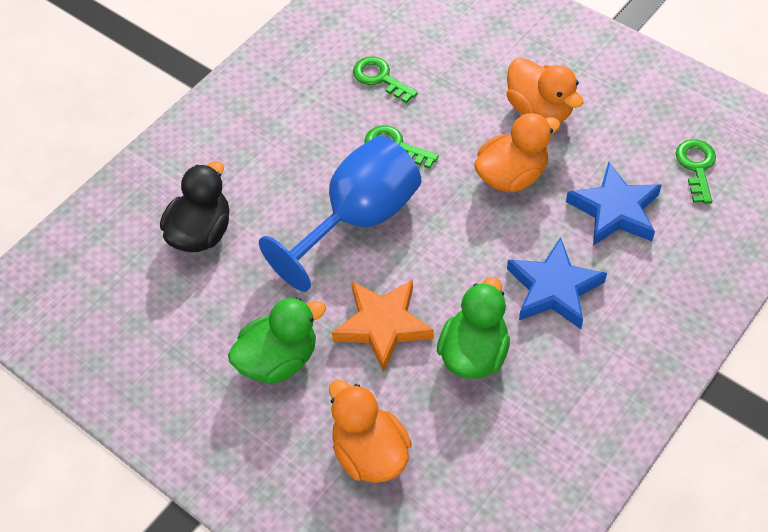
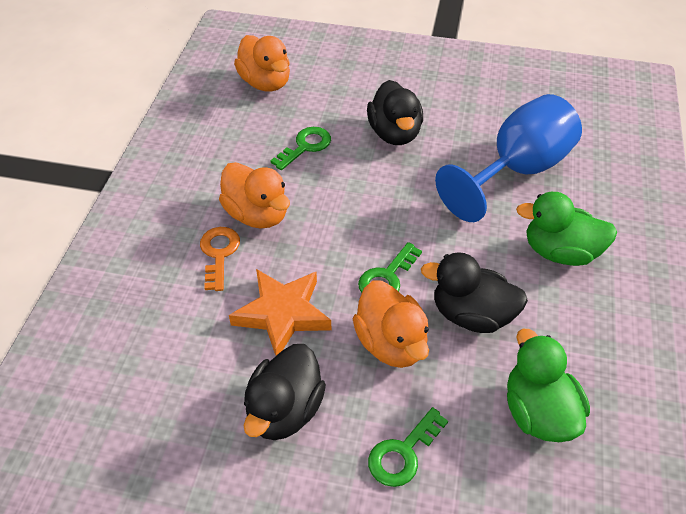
black duck: [160,161,229,252] = 1 -> [244,344,326,440] [367,80,423,145] [421,252,528,333] = 3
blue star: [507,237,607,329] [566,162,662,246] = 2 -> none = 0
orange key: none = 0 -> [200,227,240,291] = 1

